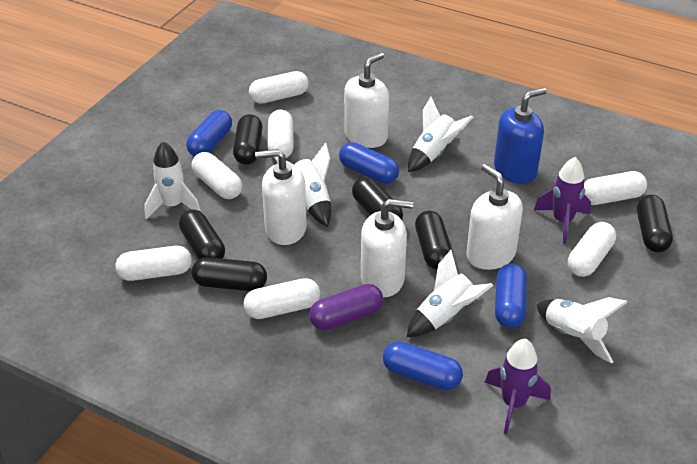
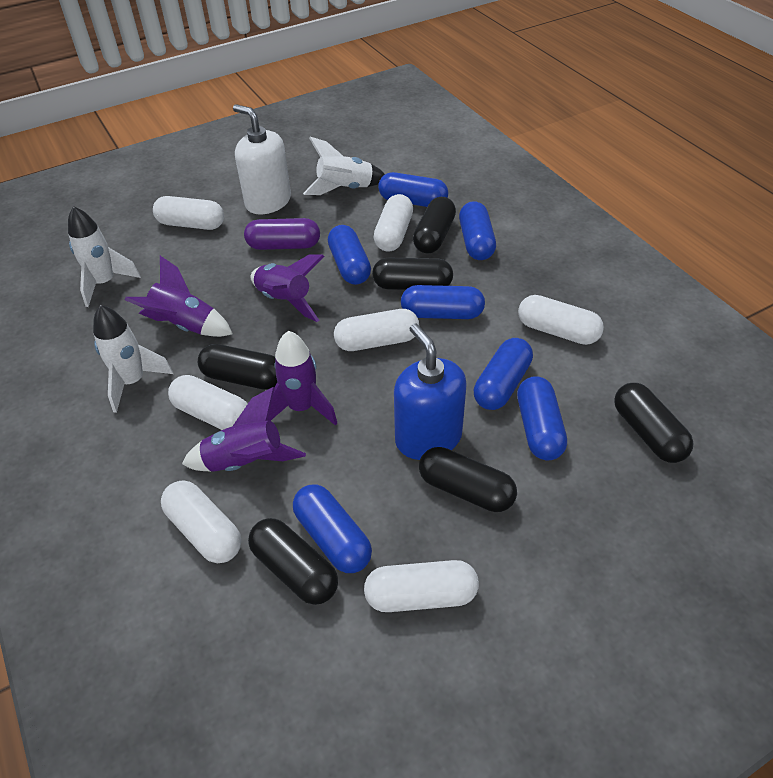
blue capsule: [186,110,232,157] [339,142,399,184] [383,341,463,390] [495,264,527,328] = 4 -> [293,484,372,573] [328,225,371,285] [378,172,448,207] [401,285,485,319] [459,201,496,260] [474,338,533,410] [517,376,567,460] = 7
purple rocket: [485,338,551,434] [534,157,591,244] = 2 -> [125,256,233,337] [182,387,306,472] [251,254,325,322] [268,331,337,425] = 4
white rocket: [144,141,201,219] [275,143,331,227] [407,250,493,337] [408,97,473,172] [537,297,627,364] = 5 -> [68,206,141,307] [93,305,173,413] [303,137,385,195] = 3
white soap dispenser: [255,149,307,245] [344,52,389,148] [361,199,413,297] [466,164,523,270] = 4 -> [233,104,291,214] = 1

